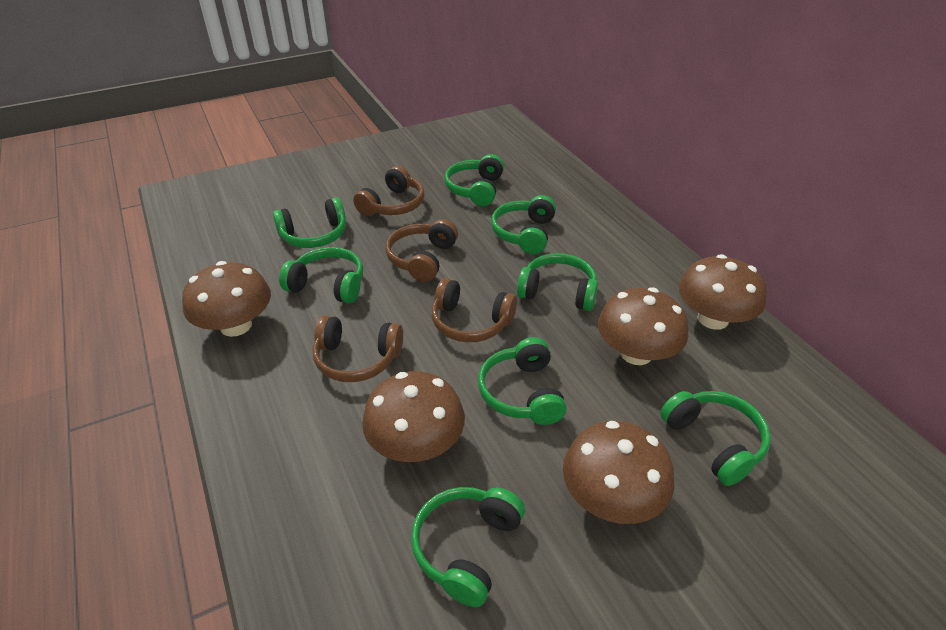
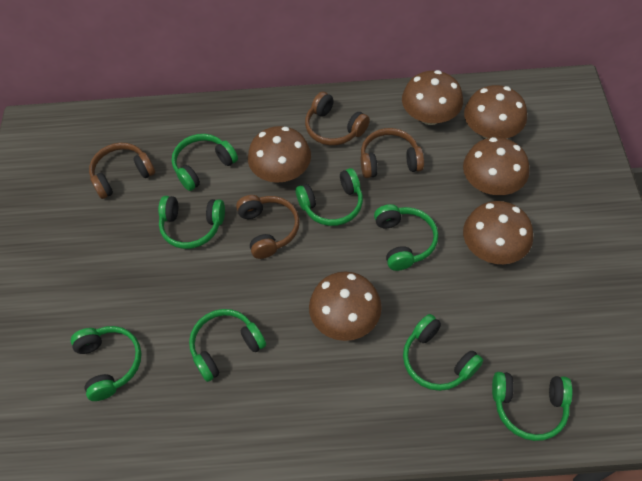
brown mushroom: [182,261,271,337] [362,371,465,462] [563,421,674,524] [598,287,688,365] [679,254,767,330] = 5 -> [248,126,311,183] [309,271,382,341] [402,70,463,125] [463,137,529,195] [463,201,533,264] [464,85,527,139] = 6

